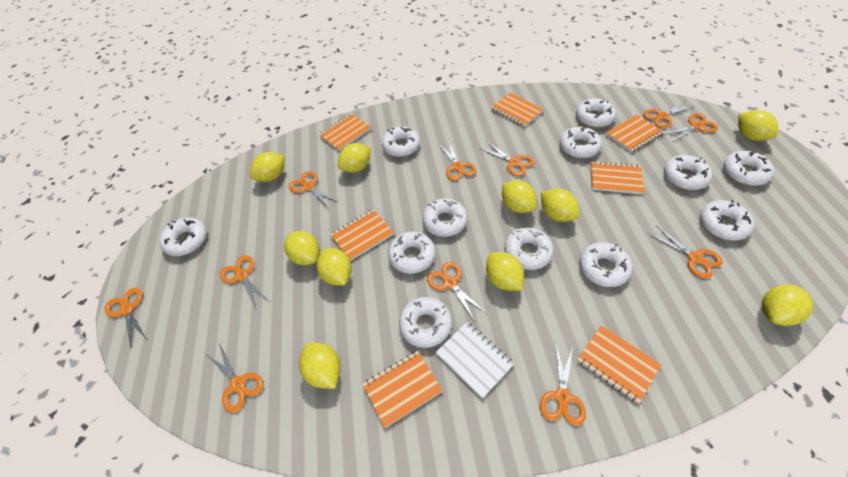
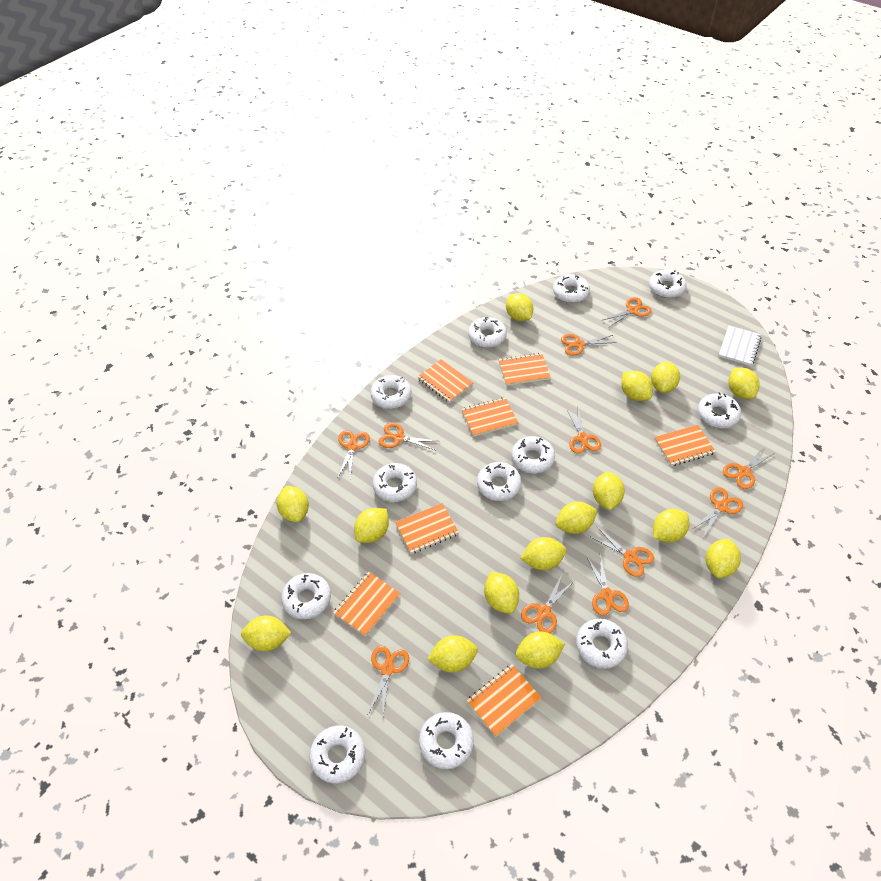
yellow lemon: [250,152,285,182] [284,231,320,265] [299,343,341,389] [317,248,352,285] [338,143,371,173] [486,252,524,291] [502,180,537,213] [541,189,580,222] [738,110,778,141] [762,285,813,326] = 10 -> [241,615,291,652] [277,486,309,522] [354,508,389,543] [427,635,478,673] [484,572,519,614] [506,293,533,321] [516,632,565,669] [520,537,566,570] [556,502,597,534] [593,472,625,510] [621,371,653,401] [651,362,680,393] [653,509,689,543] [706,538,741,578] [729,368,760,399] = 15

